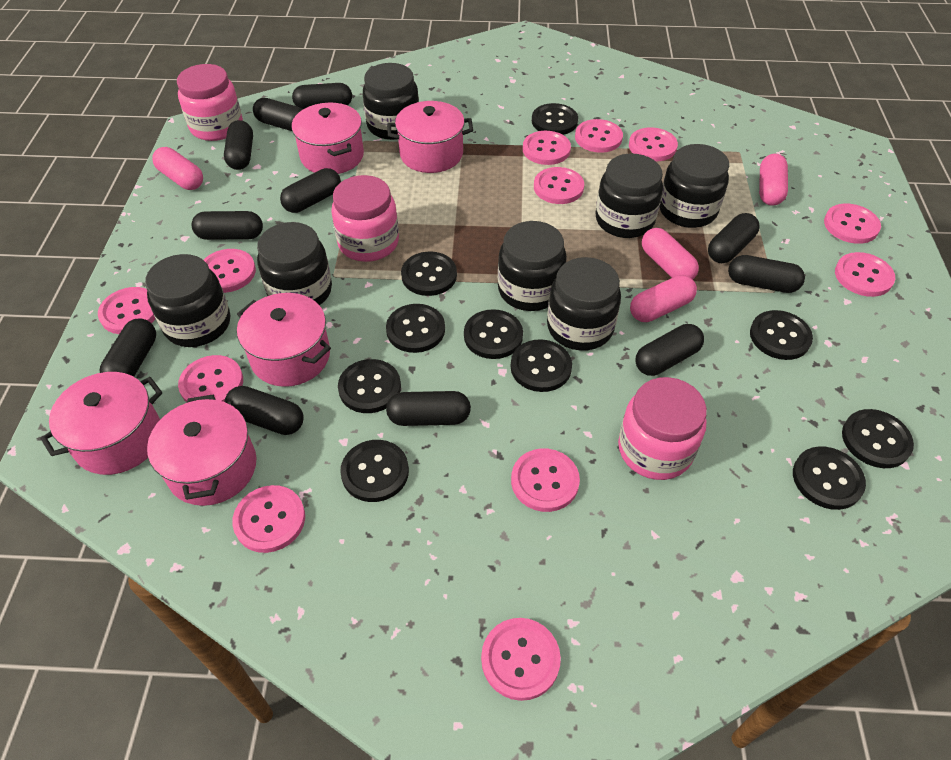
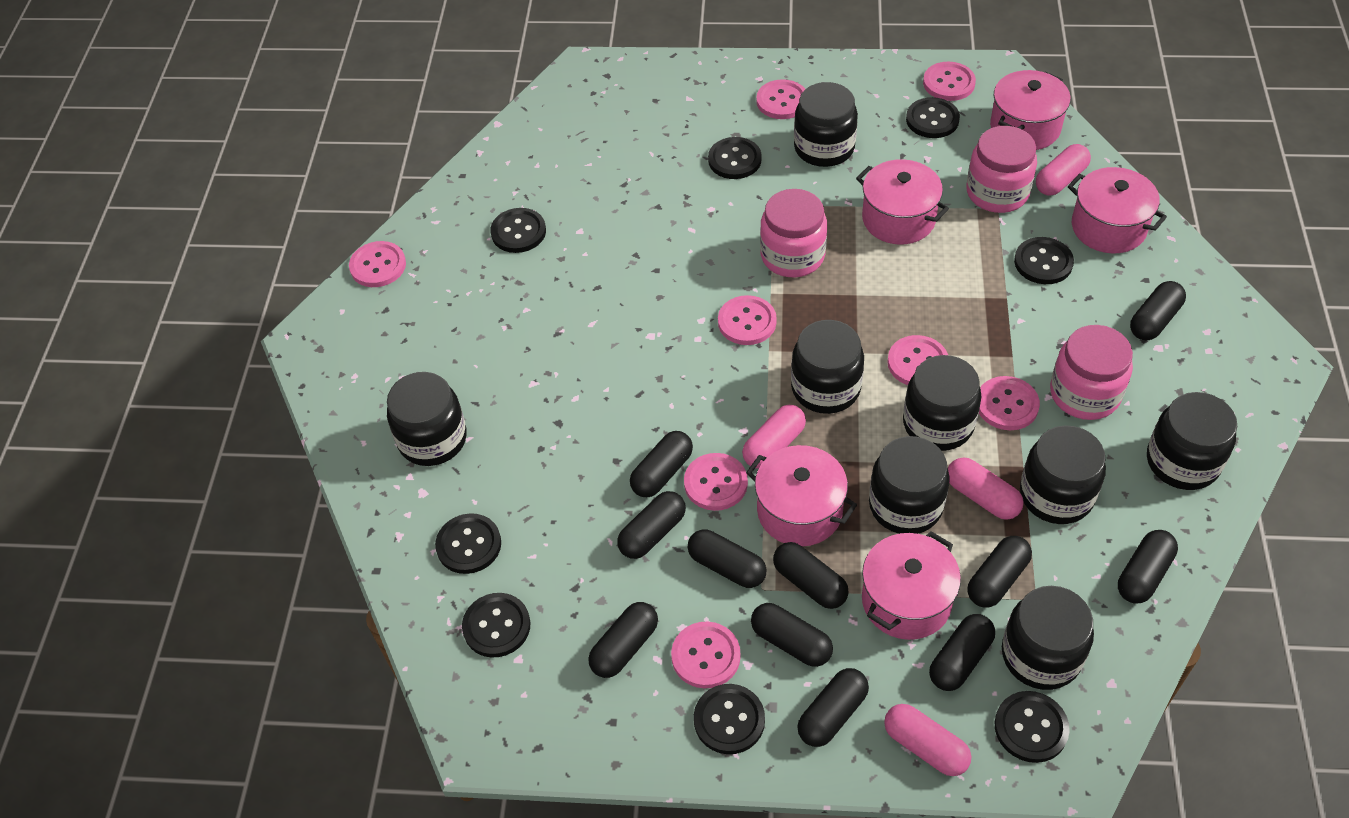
black button: [338,359,401,413] [340,440,409,502] [386,304,445,353] [401,251,457,296] [464,309,523,359] [511,339,572,392] [532,103,578,135] [750,310,813,360] [793,446,866,510] [842,409,914,468] = 10 -> [435,513,501,574] [462,593,530,658] [490,208,546,253] [694,684,765,754] [708,137,762,179] [906,97,960,138] [995,691,1070,763] [1014,237,1074,284] = 8
black jar: [145,254,230,347] [257,222,332,305] [363,63,419,140] [498,221,567,311] [547,257,621,351] [595,153,663,238] [660,144,729,228] = 7 -> [387,372,467,466] [791,320,864,414] [794,82,858,167] [869,436,950,534] [903,355,982,451] [1002,586,1094,690] [1020,425,1106,524] [1147,392,1237,490] = 8
pink button: [98,287,156,334] [178,355,243,403] [204,249,256,293] [232,485,305,553] [481,618,561,701] [511,448,580,512] [523,131,571,165] [534,167,584,204] [575,119,623,153] [629,127,678,161] [824,204,881,244] [835,252,895,297] = 12 -> [349,241,406,287] [671,621,741,689] [684,453,748,511] [718,295,777,345] [756,79,805,119] [887,335,948,385] [923,62,976,101] [979,376,1040,430] = 8

